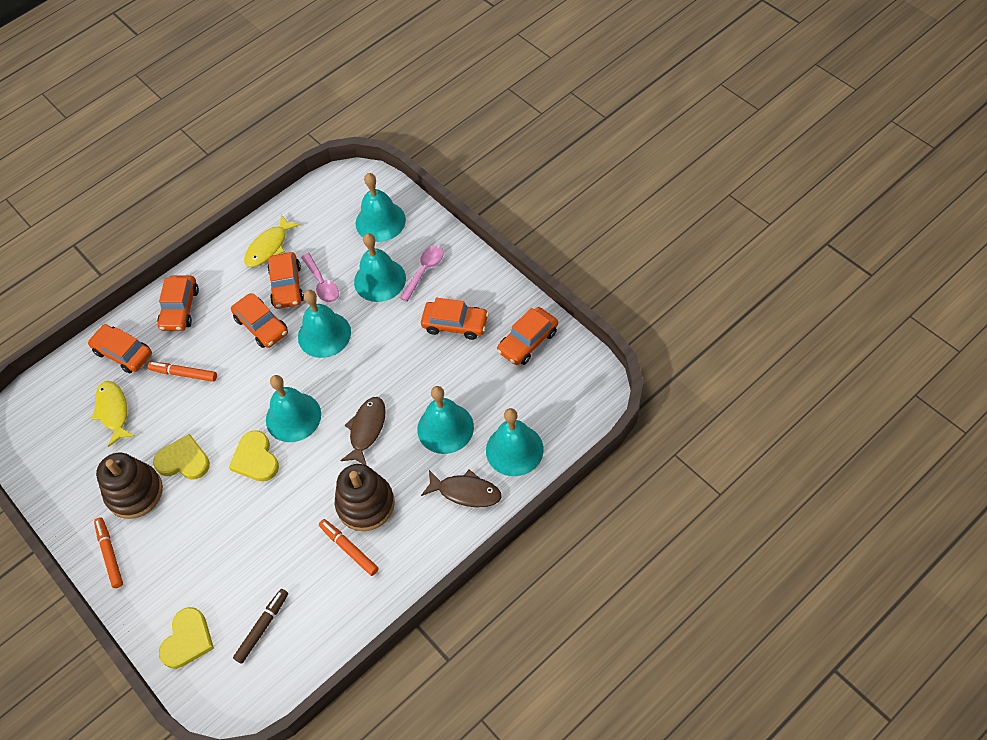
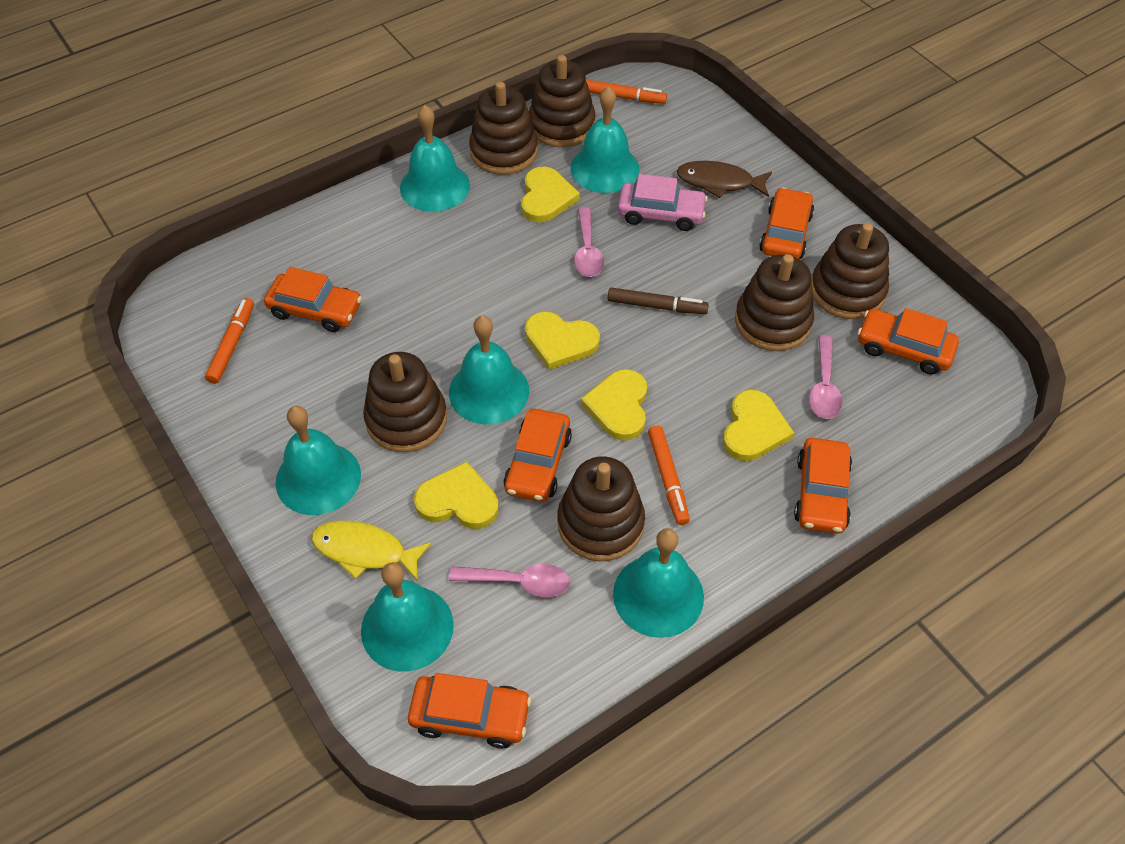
brown fish: [340,397,386,465] [421,469,502,507] = 2 -> [677,161,772,198] = 1
brown stacking toy: [96,453,163,519] [335,464,395,531] = 2 -> [363,352,447,452] [469,82,538,175] [529,55,595,147] [557,456,645,561] [735,254,814,351] [811,223,889,319] = 6
pink car: none = 0 -> [618,174,708,231] = 1
pink spoon: [301,253,339,303] [400,245,444,302] = 2 -> [449,564,570,597] [574,207,604,277] [809,335,842,419] = 3
yellow fish: [91,381,135,447] [244,215,300,267] = 2 -> [311,521,432,582] = 1
yellow heart: [153,434,210,480] [159,607,214,669] [229,430,279,482] = 3 -> [414,462,499,529] [521,166,580,222] [525,312,600,370] [581,369,647,441] [723,390,794,461] = 5

